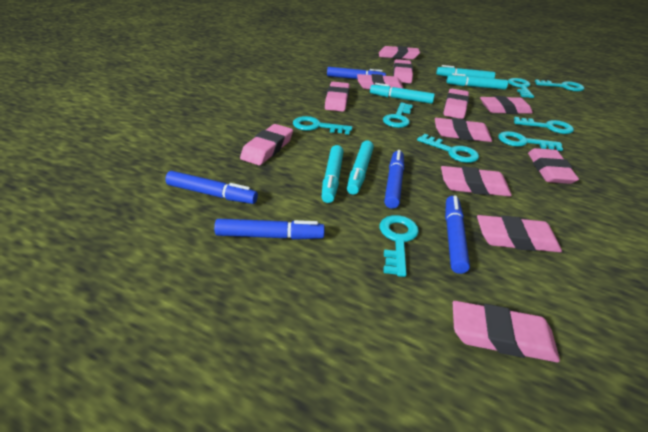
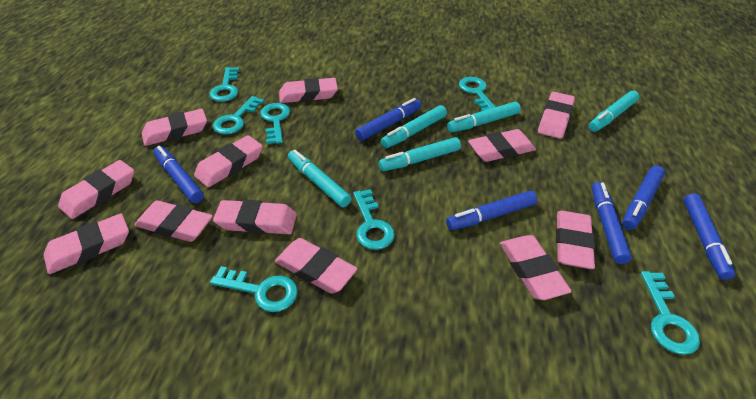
blue marker: [165,171,258,204] [214,219,325,240] [327,67,386,79] [384,150,404,209] [445,195,470,274] = 5 -> [153,146,204,203] [355,98,421,141] [446,191,537,230] [592,182,632,264] [622,166,665,230] [684,194,735,280] = 6
turquoise key: [293,116,353,135] [380,215,419,277] [383,102,413,128] [417,134,479,163] [498,131,563,151] [508,78,534,98] [514,117,574,134] [535,79,585,92] = 8 -> [209,67,239,102] [210,266,298,312] [213,96,264,135] [260,103,290,144] [353,189,395,250] [459,77,495,111] [641,271,700,355] = 7

